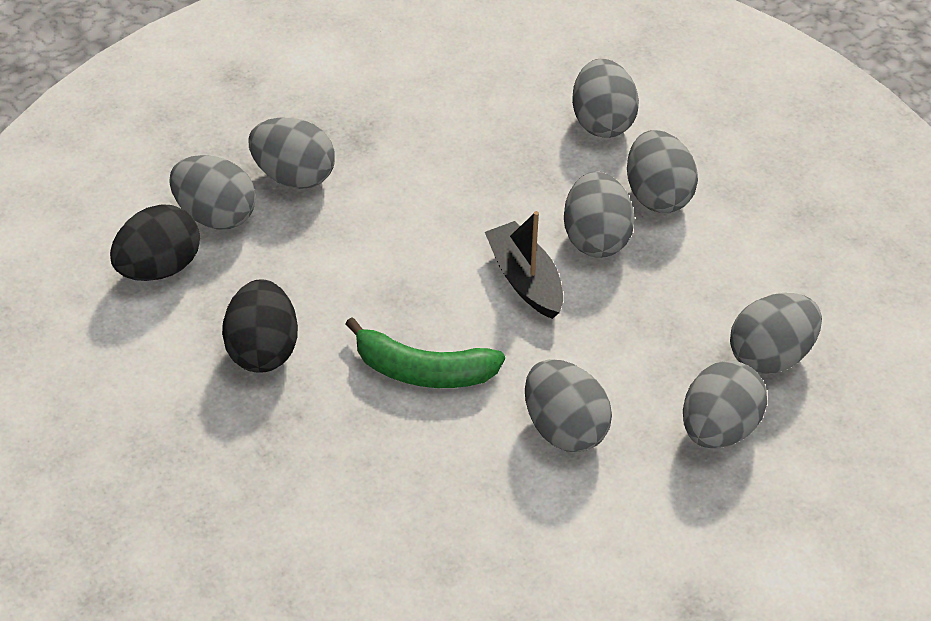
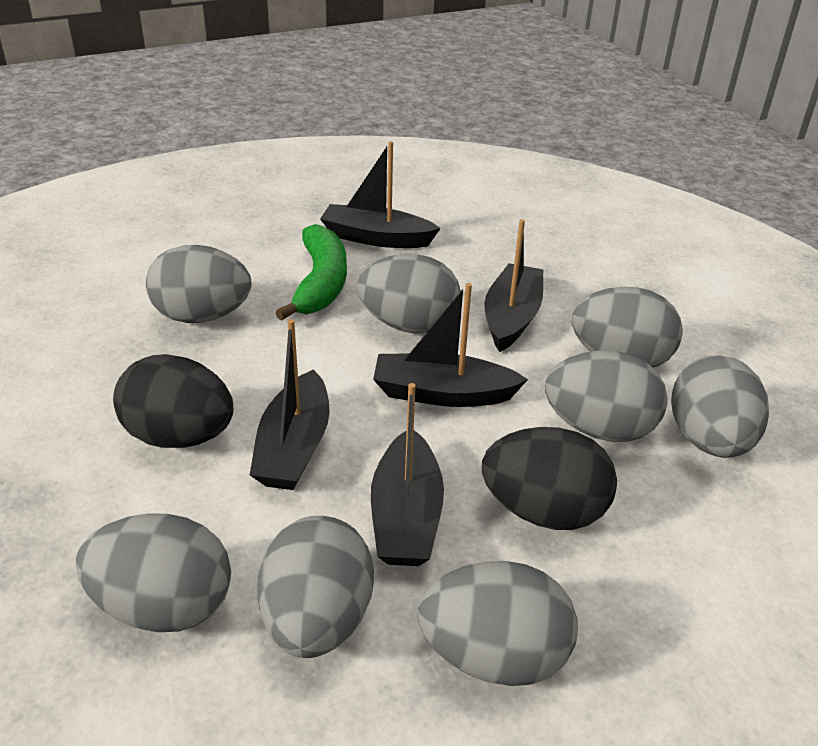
black boat: [485,211,563,319] = 1 -> [250,319,330,490] [320,141,441,248] [371,383,444,566] [373,283,528,407] [484,219,543,352] = 5

